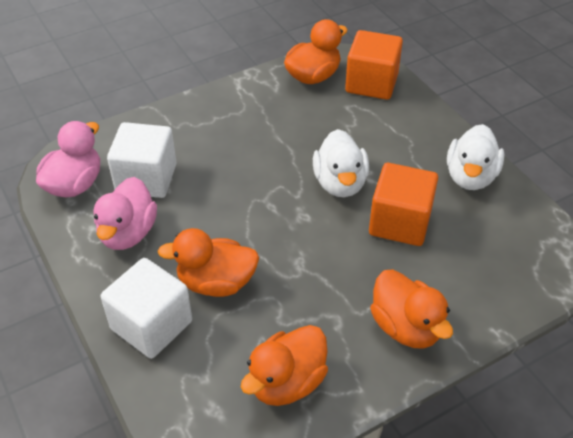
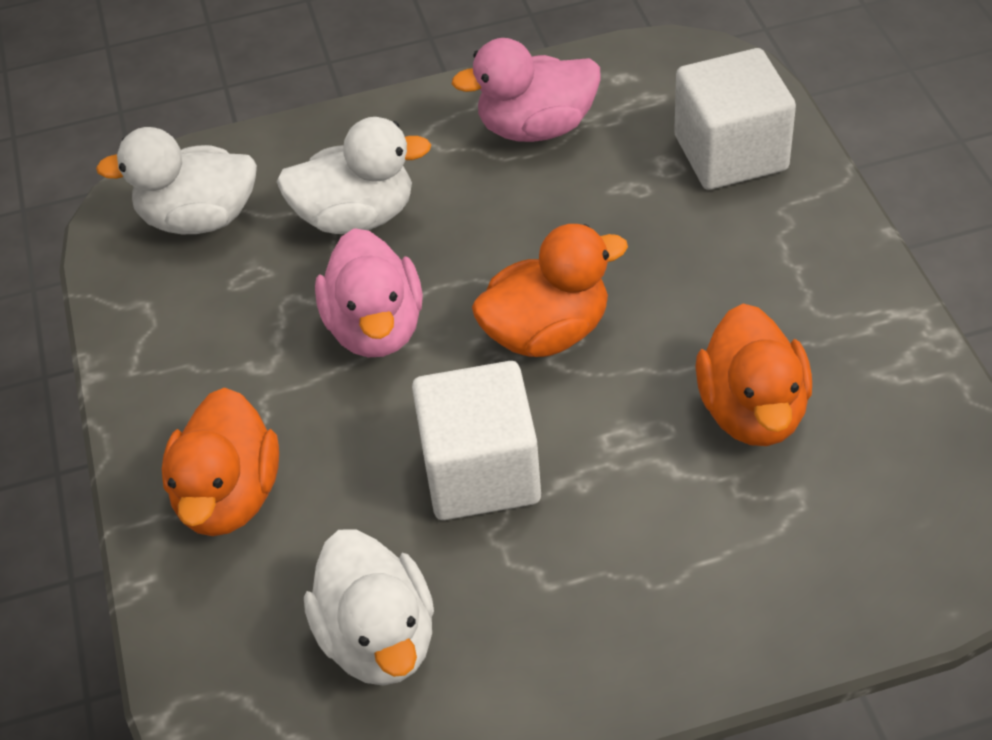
orange cube: [345,30,403,100] [369,163,438,246] = 2 -> none = 0
orange duck: [158,228,259,297] [241,325,328,406] [284,19,348,84] [370,269,453,349] = 4 -> [162,387,279,536] [472,224,628,357] [695,304,812,446] = 3
white duck: [313,129,369,197] [447,124,504,190] = 2 -> [96,127,257,234] [277,117,431,234] [304,529,434,686] = 3

